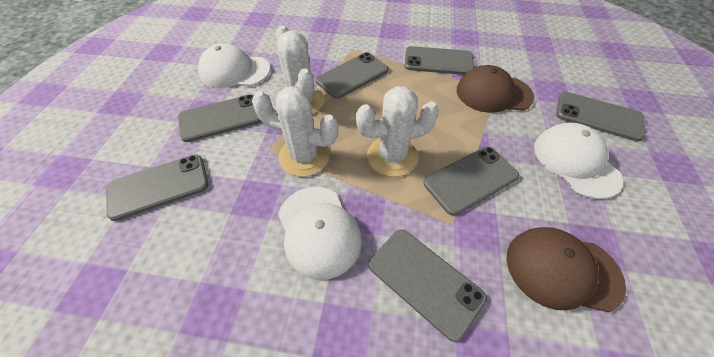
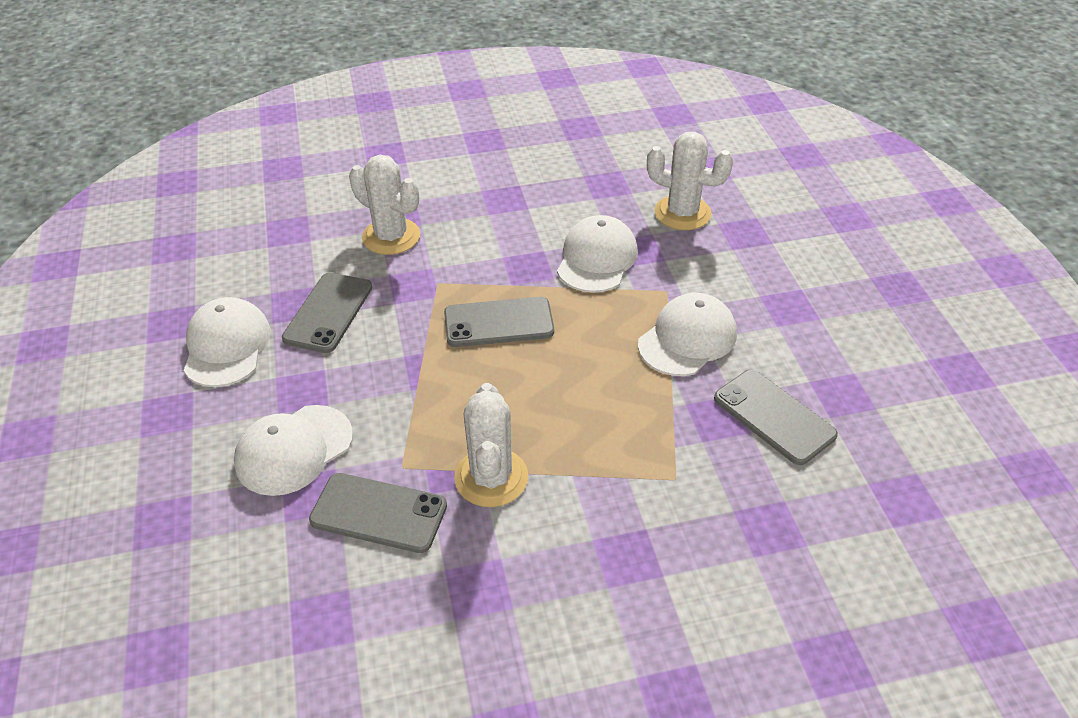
brown cap: [457,65,534,113] [507,227,626,312] = 2 -> none = 0
grey phone: [106,154,208,221] [178,94,261,142] [316,52,389,99] [369,229,487,342] [404,46,474,75] [423,146,519,216] [556,92,645,142] = 7 -> [282,272,372,353] [309,473,447,553] [444,297,554,347] [714,369,838,465] = 4
white cap: [198,44,270,88] [278,187,362,280] [534,123,623,199] = 3 -> [184,297,270,387] [234,405,353,496] [557,215,638,293] [638,293,737,376] = 4

